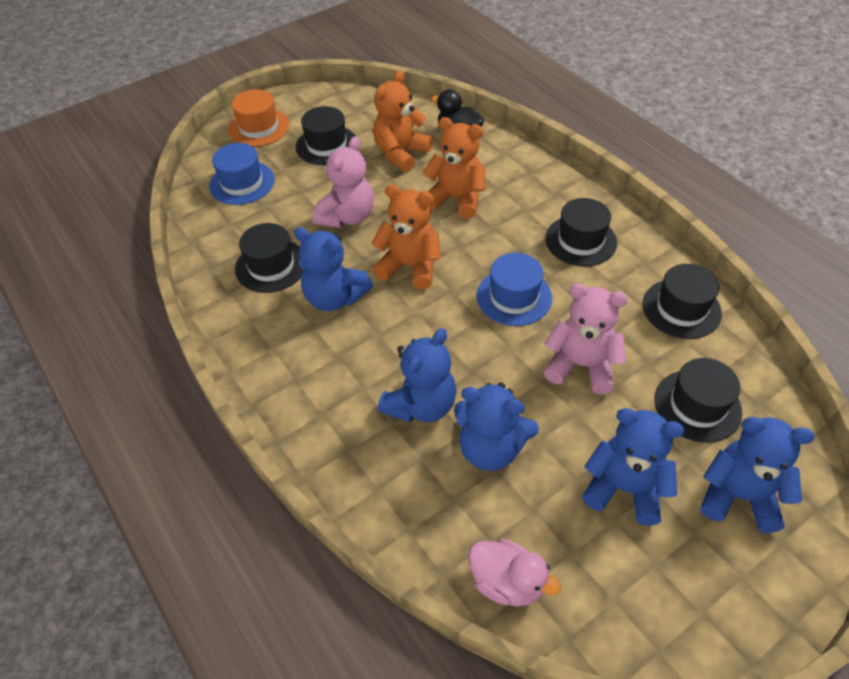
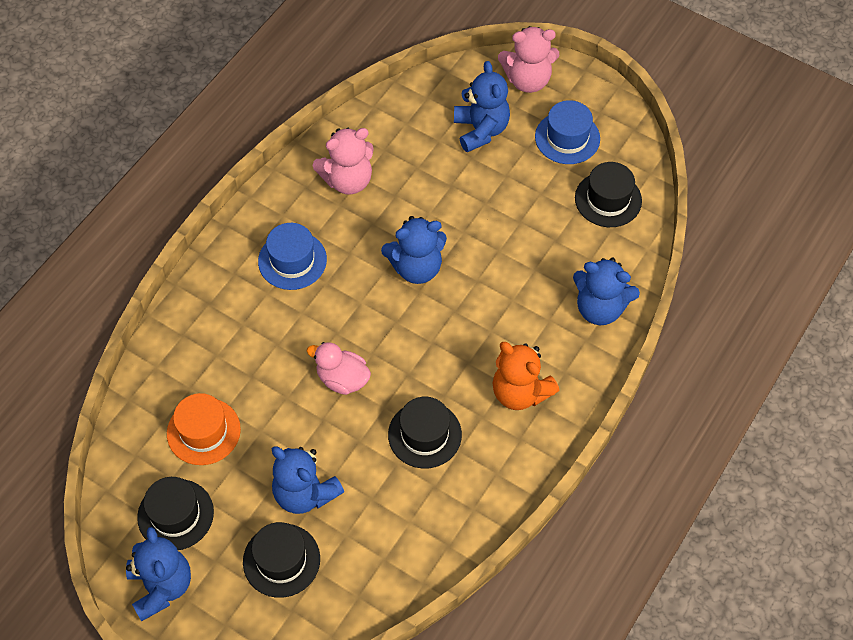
black duck: [431,90,484,132] = 1 -> none = 0
black hat: [235,223,304,293] [296,106,355,165] [545,198,617,266] [642,264,722,339] [654,358,742,443] = 5 -> [137,477,214,550] [243,522,320,598] [388,397,462,468] [575,162,642,227] = 4
orange teddy bear: [371,185,441,289] [373,70,433,172] [423,117,486,219] = 3 -> [493,342,560,410] = 1

